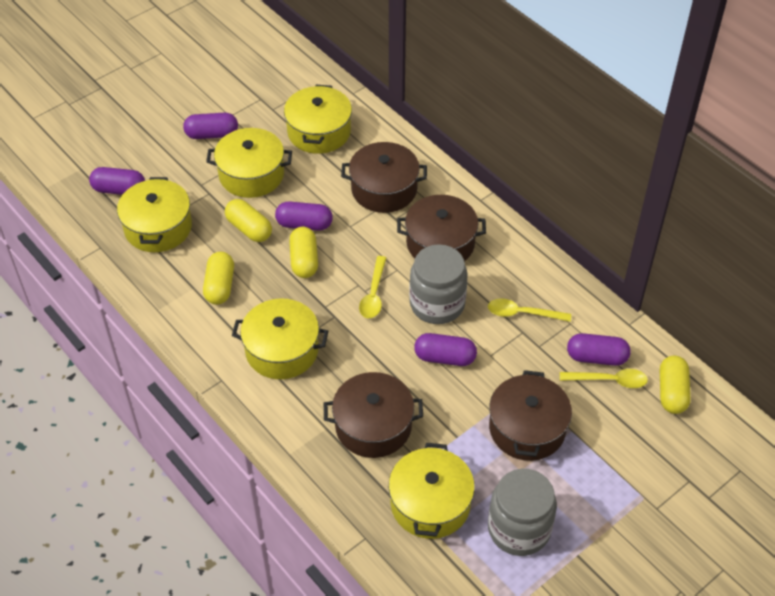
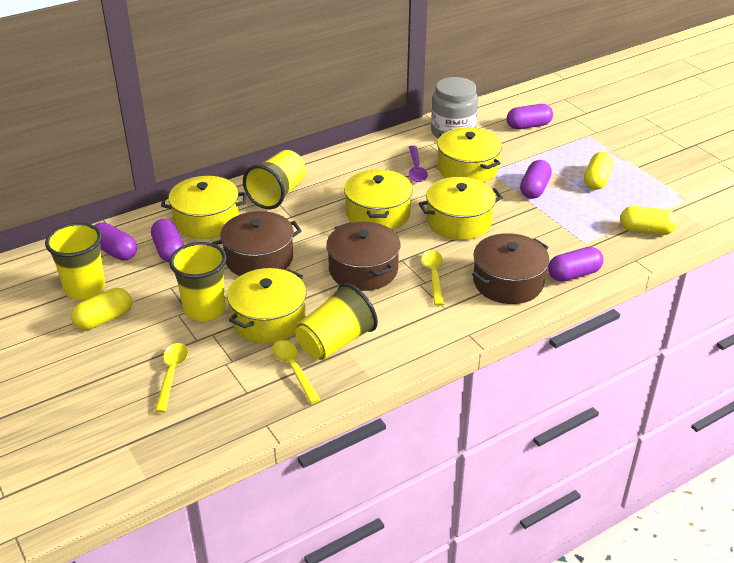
brown pot: [324,372,423,458] [341,142,427,213] [397,195,486,262] [489,370,572,461] = 4 -> [213,211,302,276] [326,222,401,291] [472,233,549,304] = 3
grey jar: [409,244,468,324] [488,469,557,556] = 2 -> [431,77,478,139] = 1
purple spoon: none = 0 -> [409,145,428,182] = 1
yellow capsule: [203,252,234,305] [225,199,272,242] [289,227,318,278] [660,356,691,414] = 4 -> [71,288,132,330] [584,152,614,190] [620,206,678,235] = 3
yellow cup: none = 0 -> [45,222,106,300] [169,242,227,321] [243,150,306,209] [296,283,378,360] = 4

